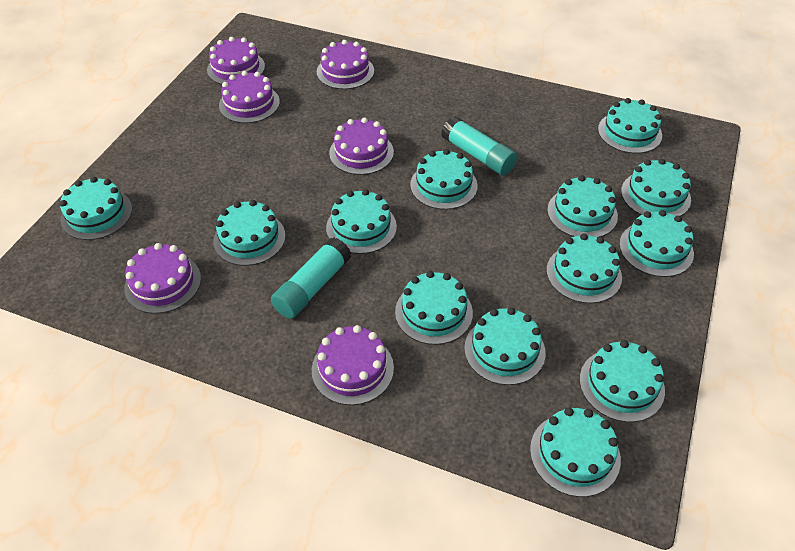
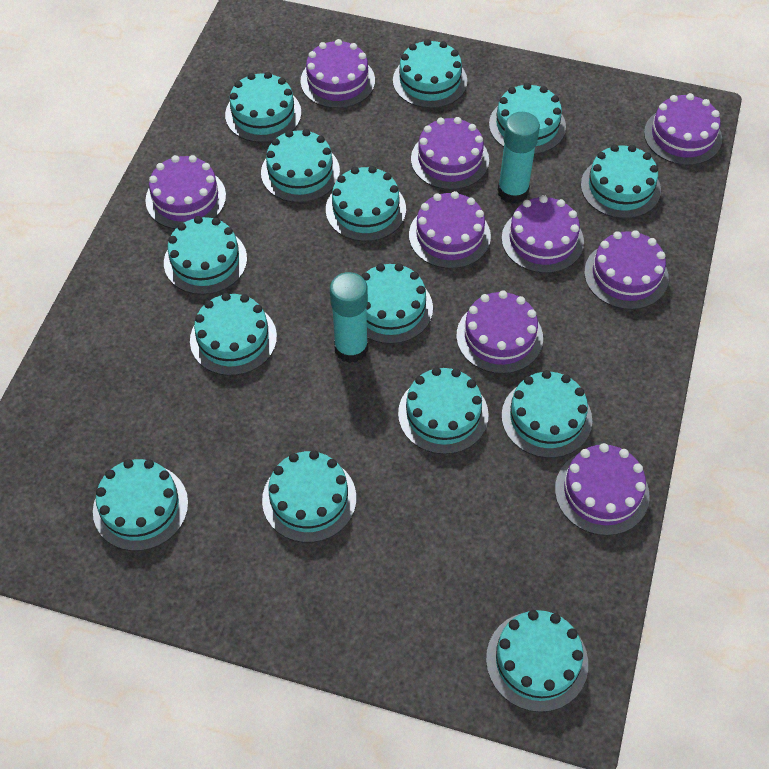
purple cake: [124,243,201,314] [207,37,265,85] [219,71,280,123] [312,325,394,405] [317,40,374,89] [329,117,394,175] = 6 -> [145,155,226,229] [300,39,375,108] [409,191,491,269] [411,117,489,190] [456,290,543,374] [502,195,584,273] [555,443,649,536] [584,230,669,310] [644,93,722,165] = 9
turquoise cake: [60,177,132,240] [213,200,286,266] [326,189,397,254] [395,271,473,345] [410,149,478,210] [464,307,546,385] [530,407,621,497] [546,234,622,303] [547,175,618,238] [580,340,665,422] [598,98,662,154] [619,210,694,277] [621,159,691,216] = 13 -> [93,459,188,551] [164,216,247,295] [190,293,277,376] [225,72,301,143] [261,129,340,203] [262,450,356,543] [326,166,406,241] [361,263,433,344] [393,39,467,108] [398,367,489,454] [486,610,588,712] [489,83,566,154] [501,370,592,458] [581,144,661,219] = 14

